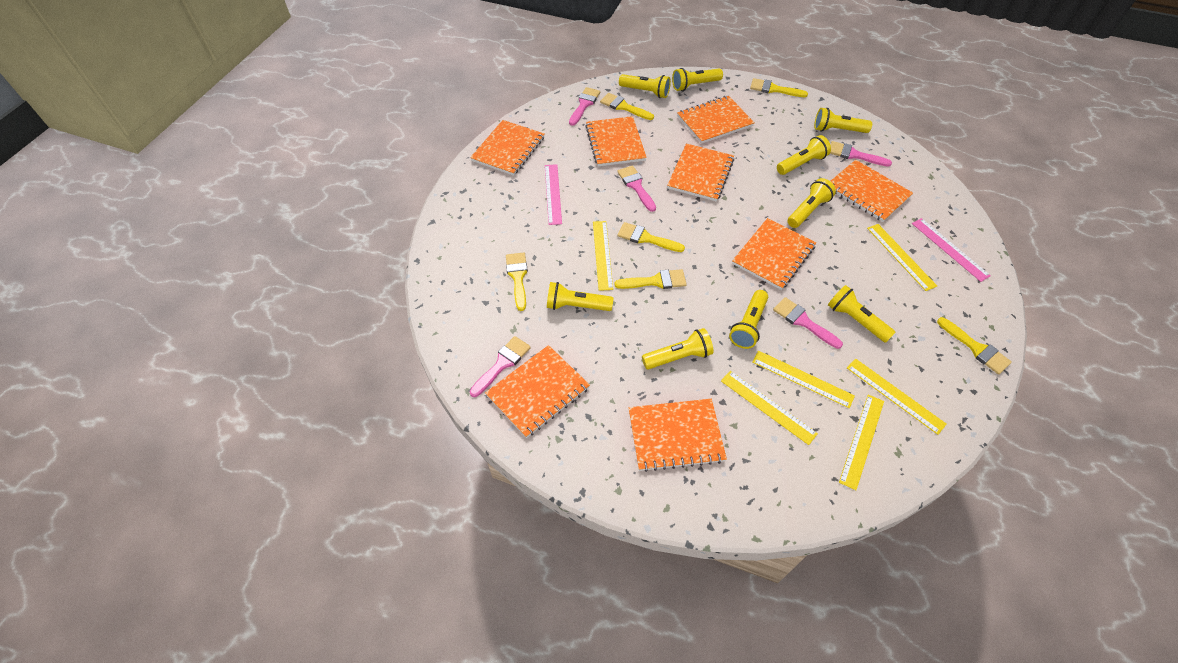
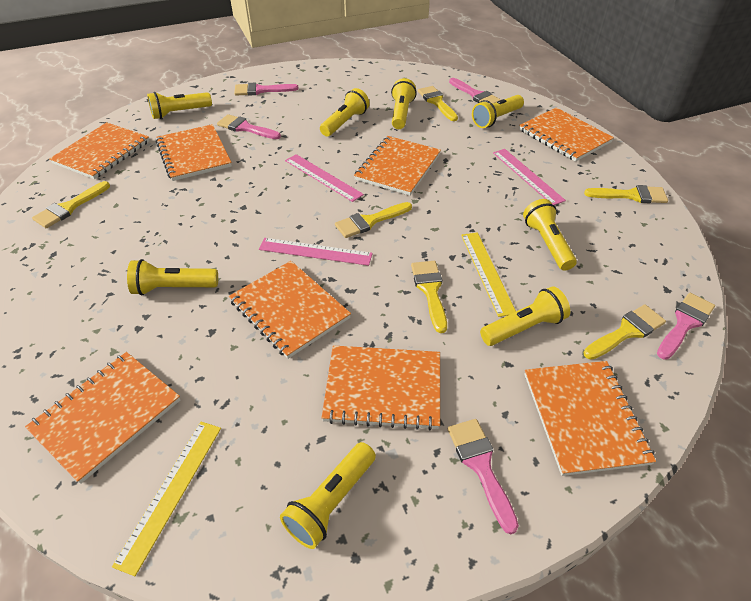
pink ruler: [545,164,562,225] [912,218,991,282] = 2 -> [259,238,373,266] [285,154,364,202] [493,149,566,205] = 3
yellow flashlight: [547,282,613,311] [619,74,671,98] [642,328,714,369] [672,68,723,91] [729,290,768,349] [777,135,831,175] [788,178,836,228] [814,108,872,133] [828,285,896,343] = 9 -> [127,259,218,296] [147,92,212,119] [280,442,376,549] [320,88,370,137] [391,78,417,129] [472,95,524,128] [480,286,570,346] [523,199,577,271] = 8
yellow ruler: [593,221,613,291] [721,371,818,445] [752,351,855,408] [839,395,884,490] [847,359,947,435] [867,224,937,291] = 6 -> [112,422,221,576] [461,232,516,317] = 2

